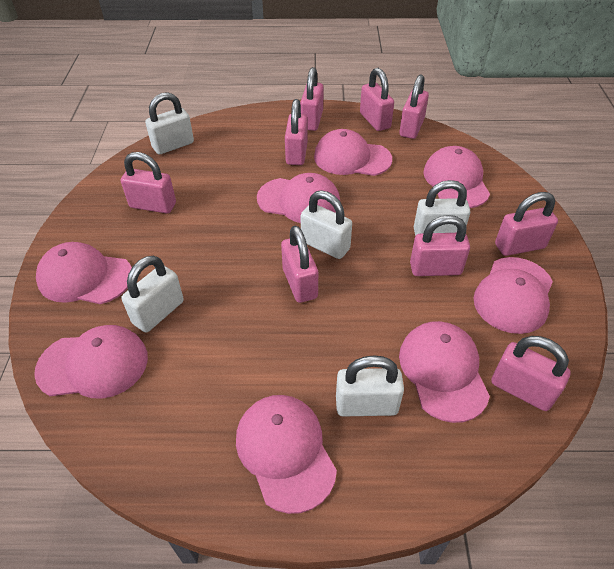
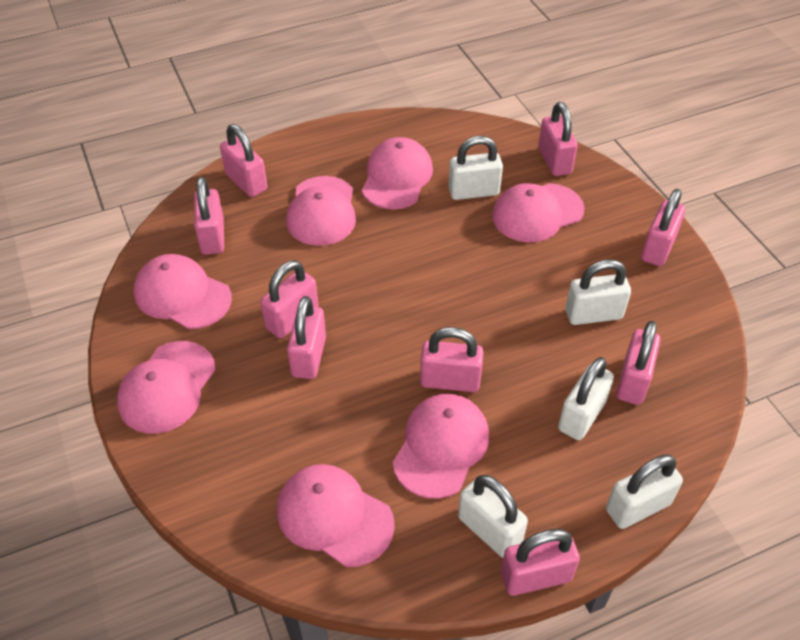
pink cap: [34,325,148,399] [36,242,132,304] [236,395,337,514] [257,173,340,223] [314,129,392,176] [399,321,490,423] [423,146,490,208] [473,257,553,334] = 8 -> [117,341,215,434] [134,254,232,329] [277,464,395,567] [286,176,356,246] [362,137,433,209] [393,394,489,499] [492,183,585,242] = 7

